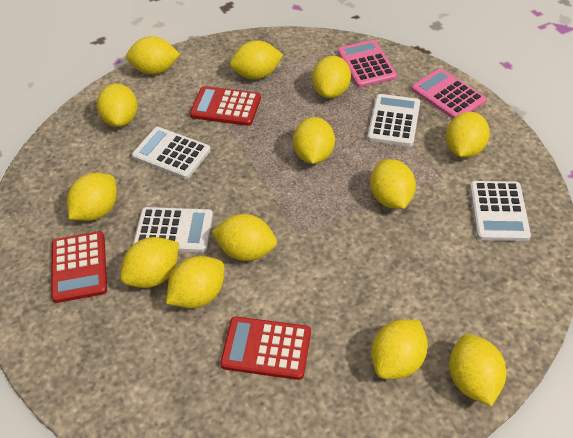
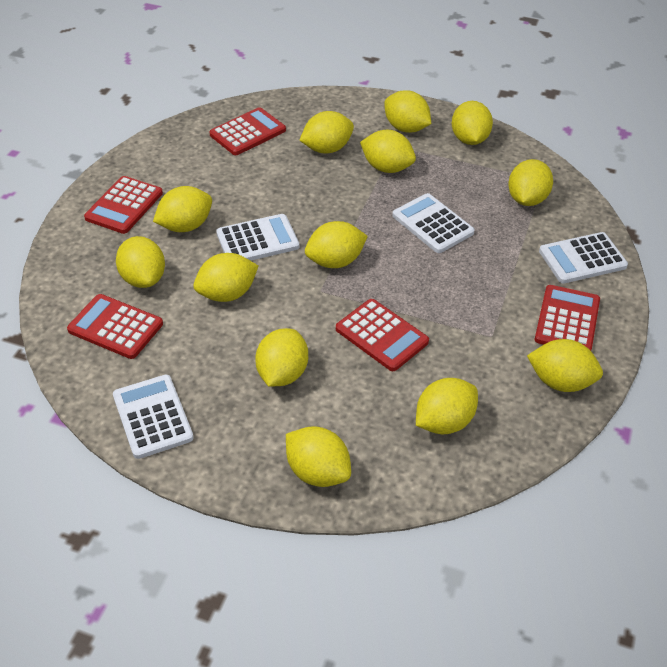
pink calculator: [338,40,397,88] [412,68,486,119] = 2 -> none = 0
red calculator: [51,231,107,303] [190,86,261,126] [220,317,311,380] = 3 -> [67,294,163,359] [84,176,163,234] [209,107,286,155] [336,299,429,371] [535,285,600,351] = 5

